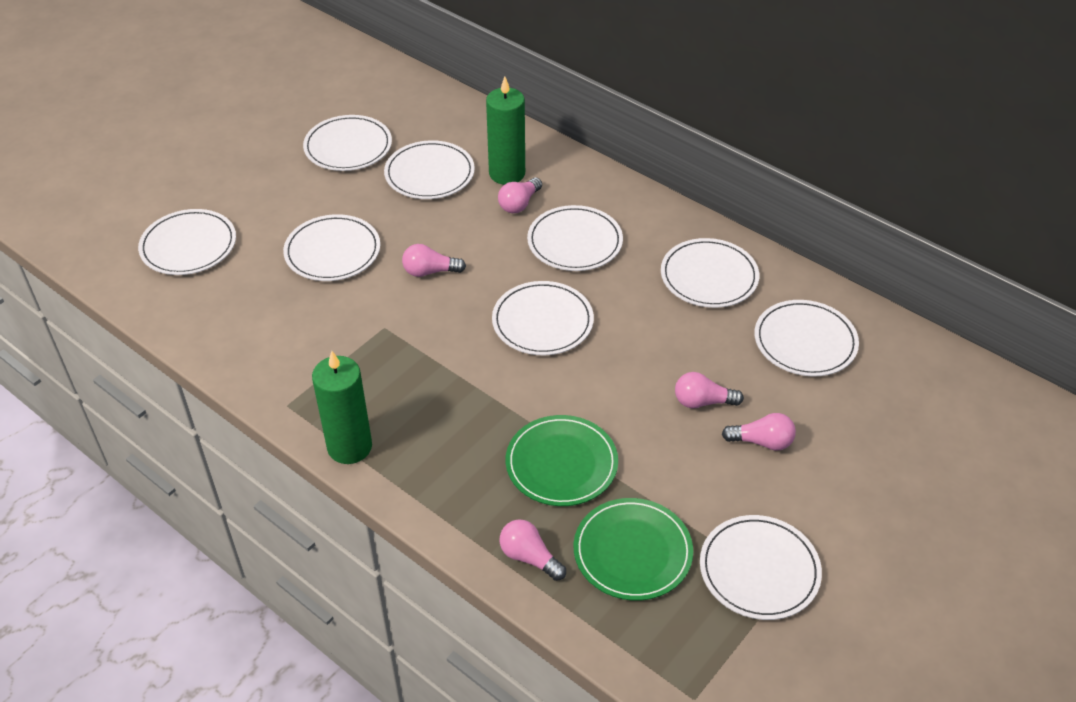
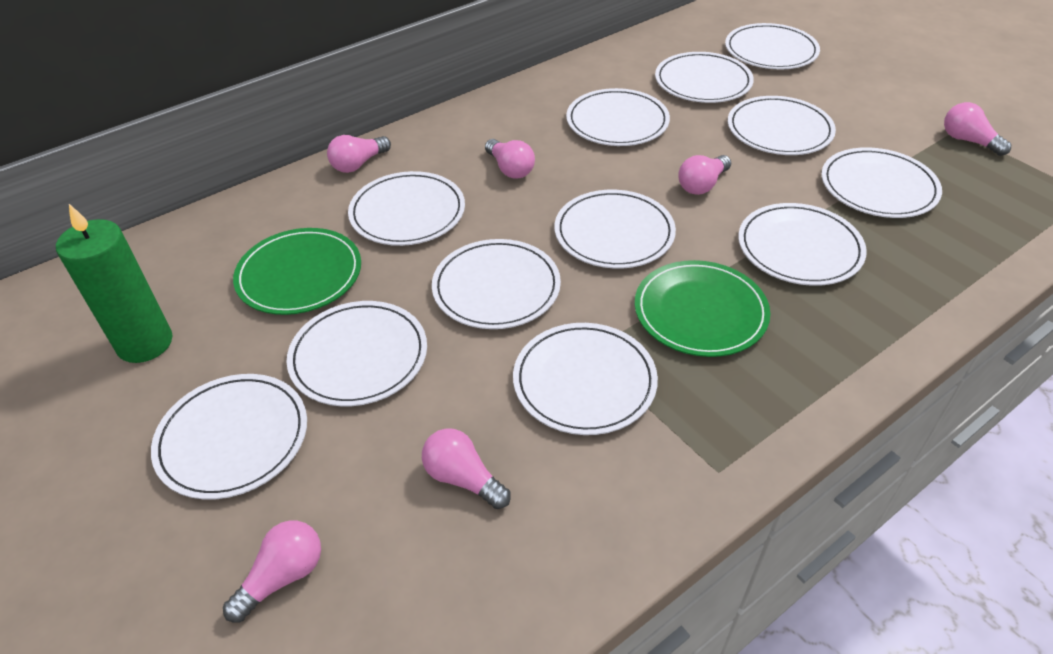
green candle: [312,351,372,464] [486,77,525,185] = 2 -> [56,204,172,363] = 1
pink light bulb: [402,244,466,277] [498,177,542,213] [500,519,566,581] [675,372,744,408] [722,413,796,451] = 5 -> [223,520,321,622] [327,135,391,173] [422,428,511,509] [485,139,535,179] [678,155,731,195] [944,102,1011,156] = 6
white plate: [138,209,236,275] [283,214,380,281] [303,115,392,171] [384,140,475,199] [492,281,594,355] [527,205,623,271] [661,238,759,308] [700,515,822,620] [755,300,859,376] = 9 -> [151,374,307,500] [286,301,427,406] [348,171,465,246] [432,239,561,329] [513,323,658,435] [555,190,676,268] [566,88,670,146] [655,52,754,103] [725,23,820,69] [728,96,836,155] [738,203,867,286] [821,147,942,218] = 12

